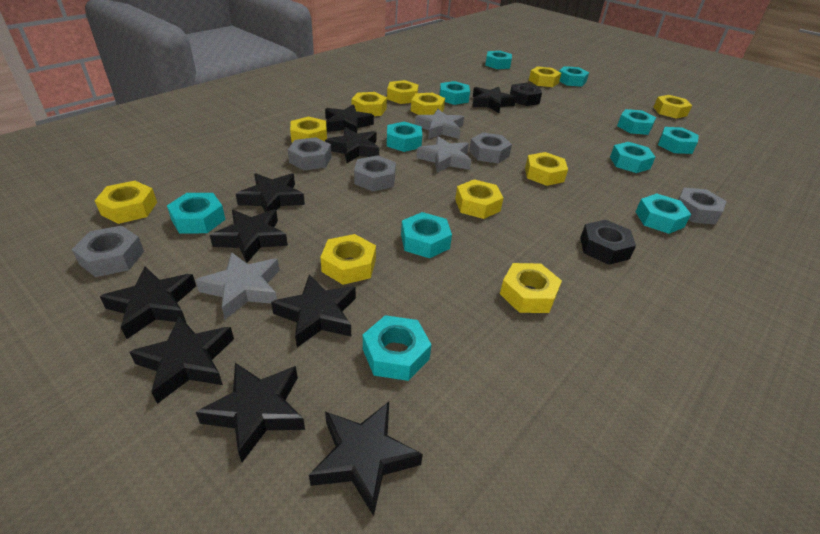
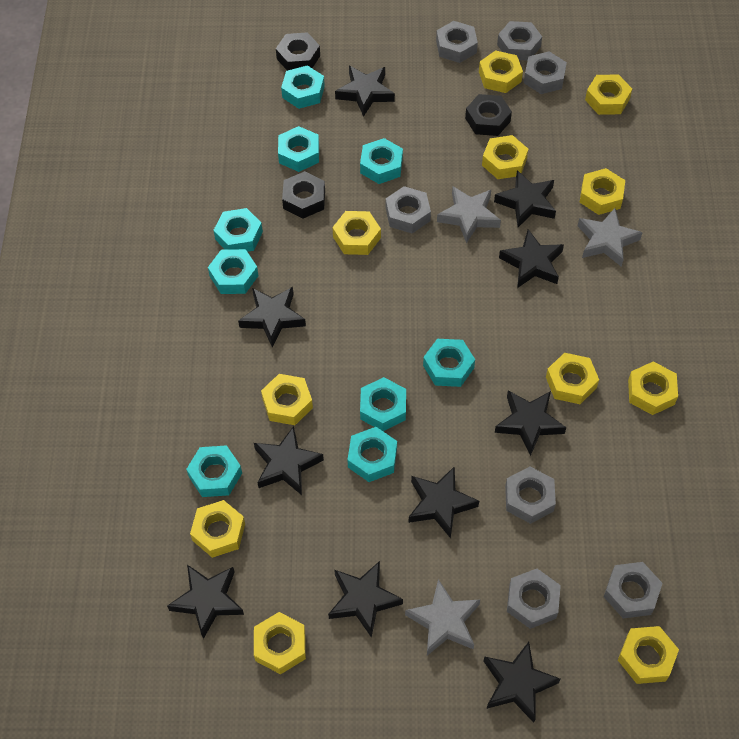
black nut: [510,83,542,106] [580,220,636,265] = 2 -> [276,32,320,71] [282,171,325,218] [465,94,512,136] = 3
grey nut: [72,226,144,277] [288,137,332,171] [354,155,396,191] [469,133,512,163] [678,187,726,225] = 5 -> [386,186,431,233] [436,21,478,63] [497,21,542,61] [505,467,556,524] [507,569,561,629] [524,52,567,94] [604,562,663,618] = 7
turquoise nut: [167,193,226,234] [363,315,432,381] [387,122,422,152] [401,212,452,258] [439,81,470,105] [485,51,512,69] [559,66,589,87] [610,142,655,173] [617,109,656,135] [636,193,691,234] [658,127,699,154] = 11 -> [186,445,242,497] [208,249,258,294] [213,208,263,252] [278,126,319,172] [281,65,325,109] [348,427,397,482] [360,138,403,184] [360,377,406,431] [423,339,475,387] = 9

